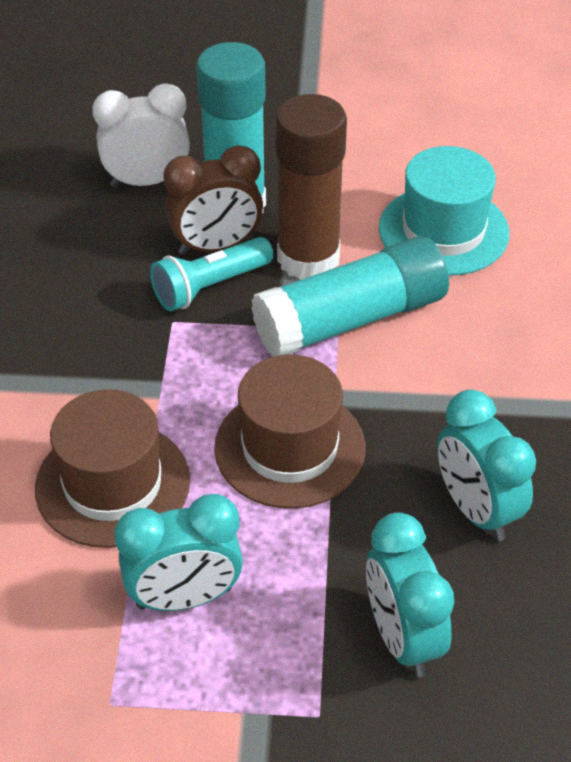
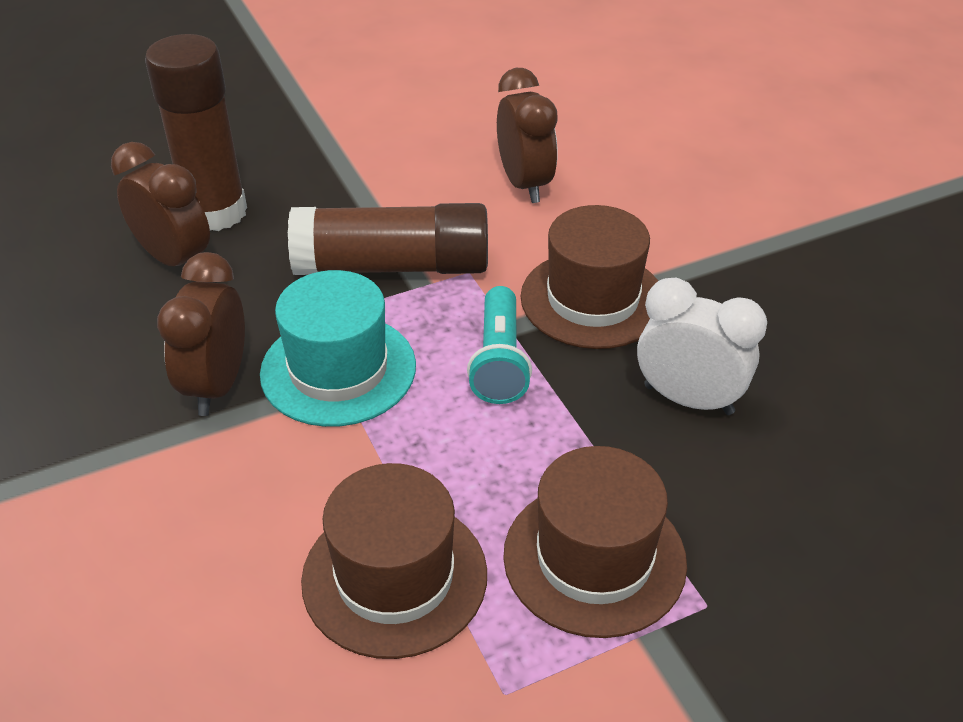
brown clock: [163,145,263,255] = 1 -> [111,142,210,266] [157,252,245,416] [497,68,558,203] = 3
brown glue stick: [275,94,347,280] = 1 -> [145,34,247,231] [288,203,488,275] = 2
brown hat: [35,389,190,548] [214,355,366,509] = 2 -> [301,463,487,659] [503,446,687,638] [521,205,658,349] = 3
turquoise clock: [115,494,243,611] [366,512,454,677] [437,390,536,541] = 3 -> none = 0
turquoise glue stick: [196,42,266,213] [251,236,449,357] = 2 -> none = 0

